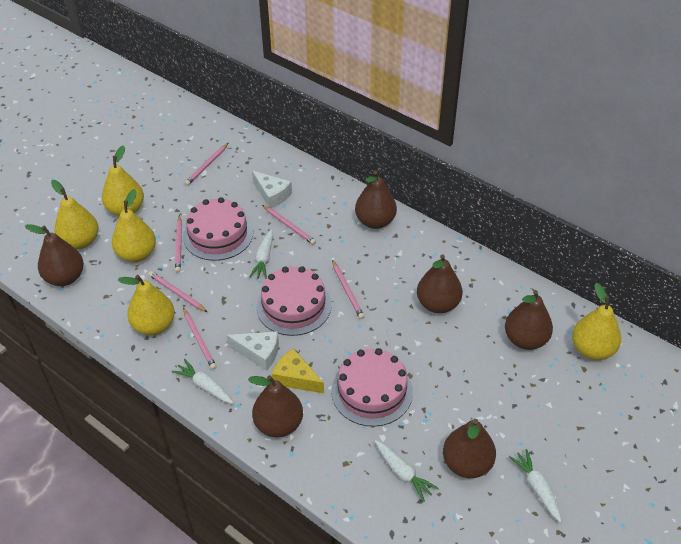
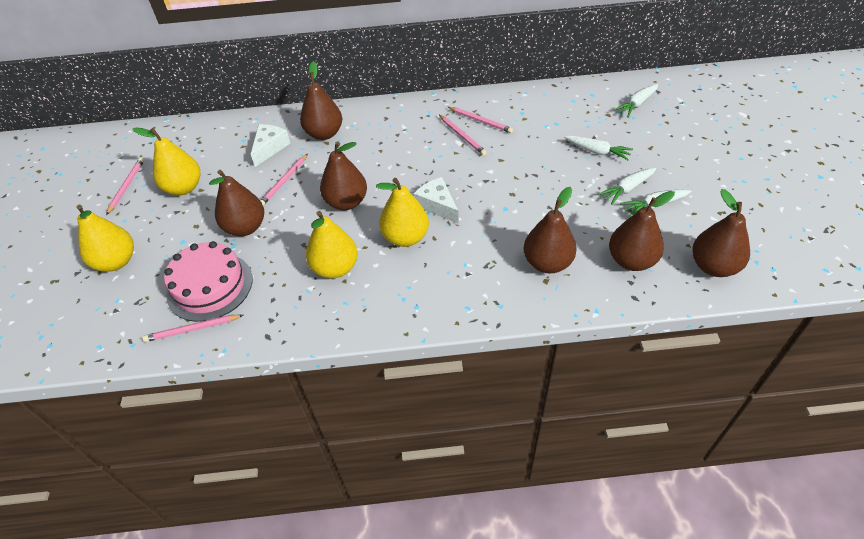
pink cake: [183,197,253,261] [256,266,332,336] [331,348,413,427] = 3 -> [164,241,252,322] = 1
pink pencil: [149,271,207,312] [175,215,182,273] [183,308,217,370] [185,143,228,186] [262,205,316,245] [332,260,365,319] = 6 -> [106,158,144,215] [143,315,243,342] [260,154,308,206] [439,115,487,155] [448,107,513,133] = 5
yellow cheese: [272,348,324,393] = 1 -> none = 0
yellow pear: [51,180,98,249] [102,145,144,216] [112,189,156,262] [118,275,175,335] [572,283,621,360] = 5 -> [76,205,134,272] [133,127,200,195] [306,211,358,279] [376,178,429,247] = 4

